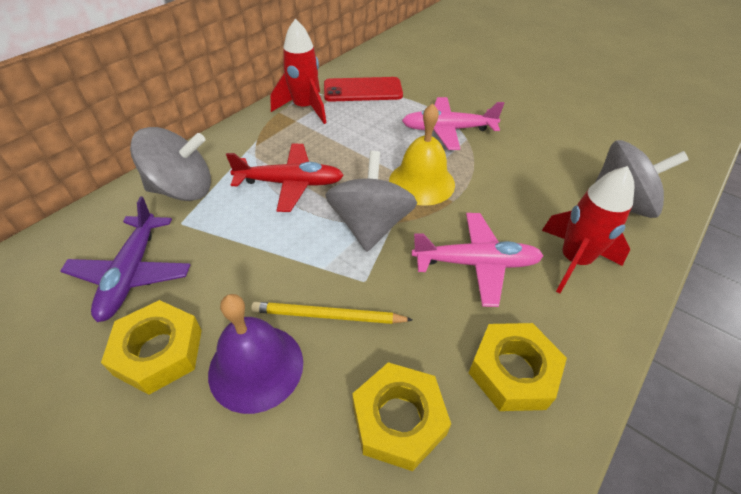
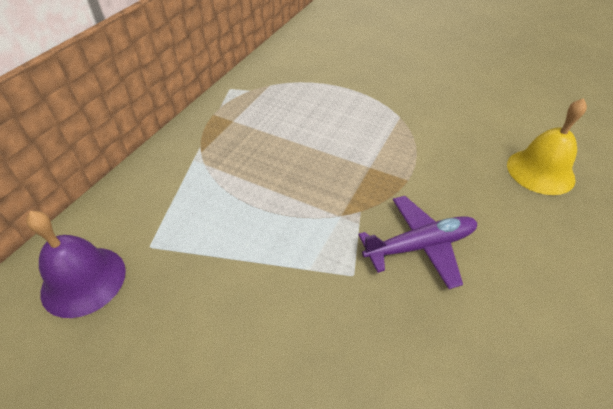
grey spinning top: [130,127,211,201] [325,151,417,251] [596,140,689,218] = 3 -> none = 0
pink plane: [402,97,505,150] [412,213,543,307] = 2 -> none = 0
red phone: [324,77,403,102] = 1 -> none = 0
red plane: [226,143,344,212] = 1 -> none = 0
red rocket: [270,19,326,124] [542,166,634,293] = 2 -> none = 0
yellow nut: [101,300,202,395] [352,362,451,471] [469,323,567,411] = 3 -> none = 0
yellow pencil: [251,302,413,324] = 1 -> none = 0

